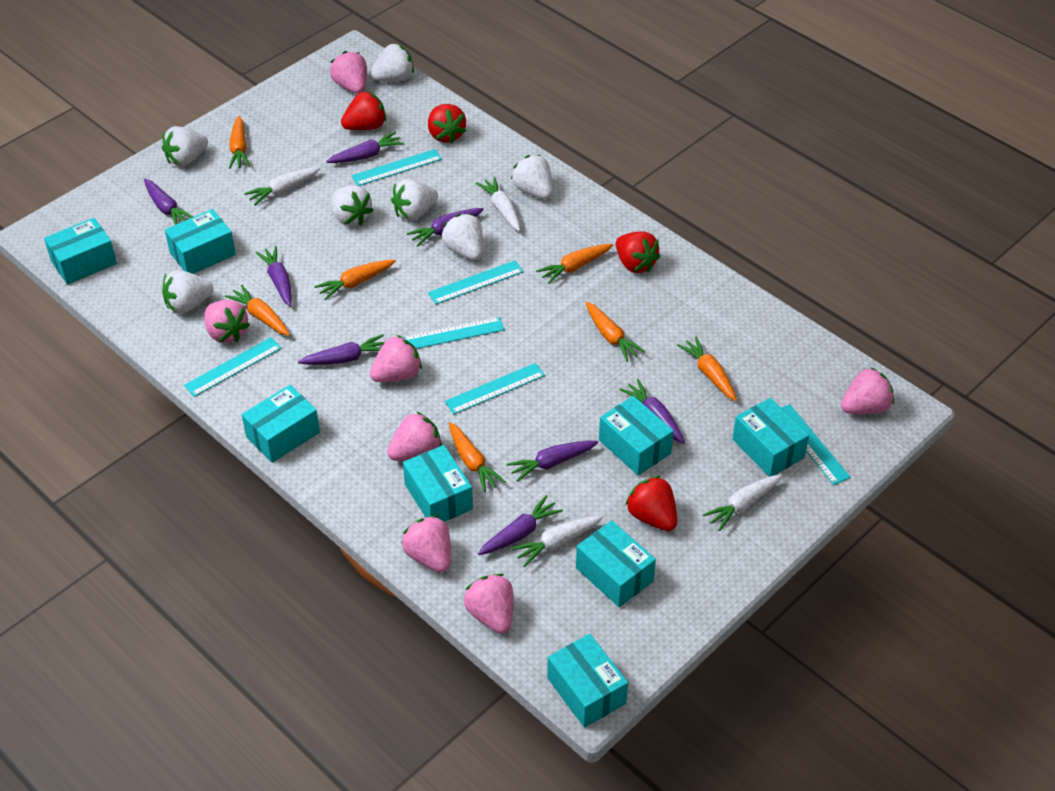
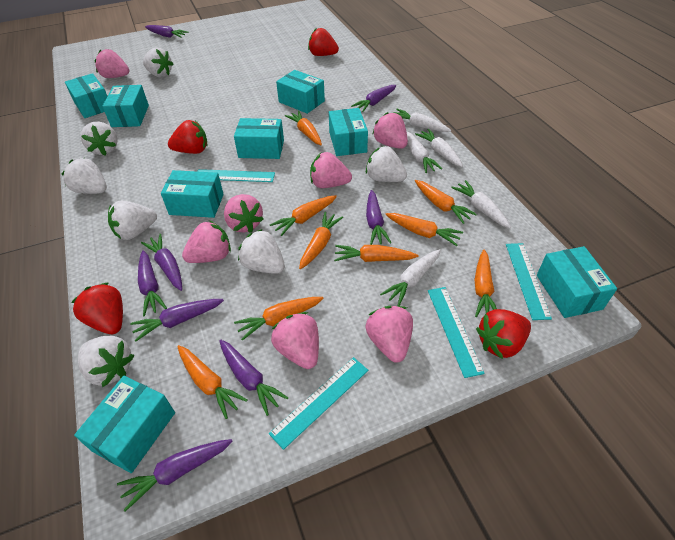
orange carrot: [225,285,290,336] [229,116,250,169] [314,260,396,300] [449,422,506,493] [536,244,613,284] [585,302,646,362] [677,336,737,401] = 7 -> [177,345,248,419] [234,297,324,341] [270,195,337,236] [285,111,322,145] [299,212,343,269] [334,245,419,262] [385,213,463,246] [415,180,477,224] [475,249,497,317] = 9
turquoise ruler: [184,337,281,397] [351,149,442,186] [403,317,505,349] [428,261,524,304] [445,363,545,414] [781,404,850,485] = 6 -> [197,169,275,182] [269,357,368,450] [428,287,484,378] [506,243,552,320] = 4
white carrot: [244,167,321,205] [476,177,520,231] [511,516,603,567] [702,474,783,531] = 4 -> [380,249,441,306] [393,109,451,132] [407,132,442,173] [415,129,463,167] [451,180,511,228] = 5

